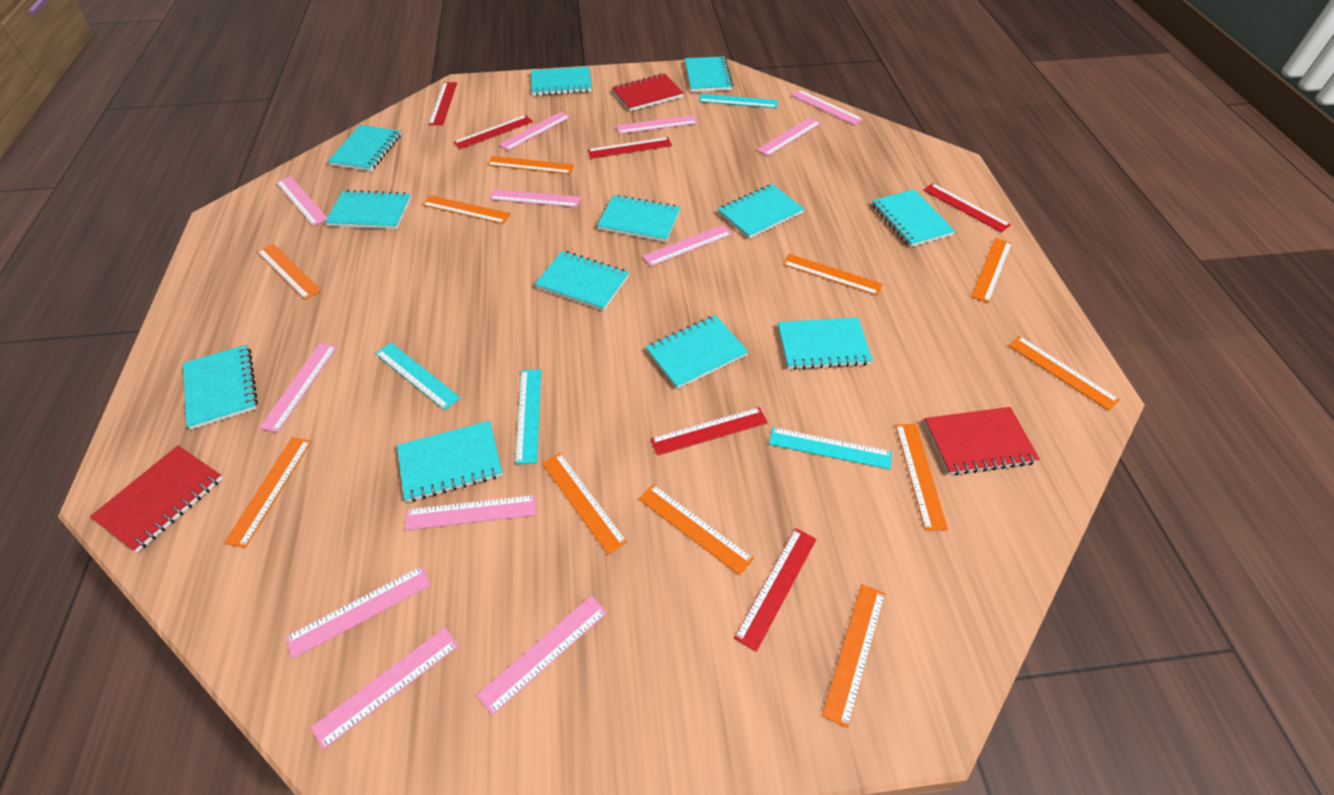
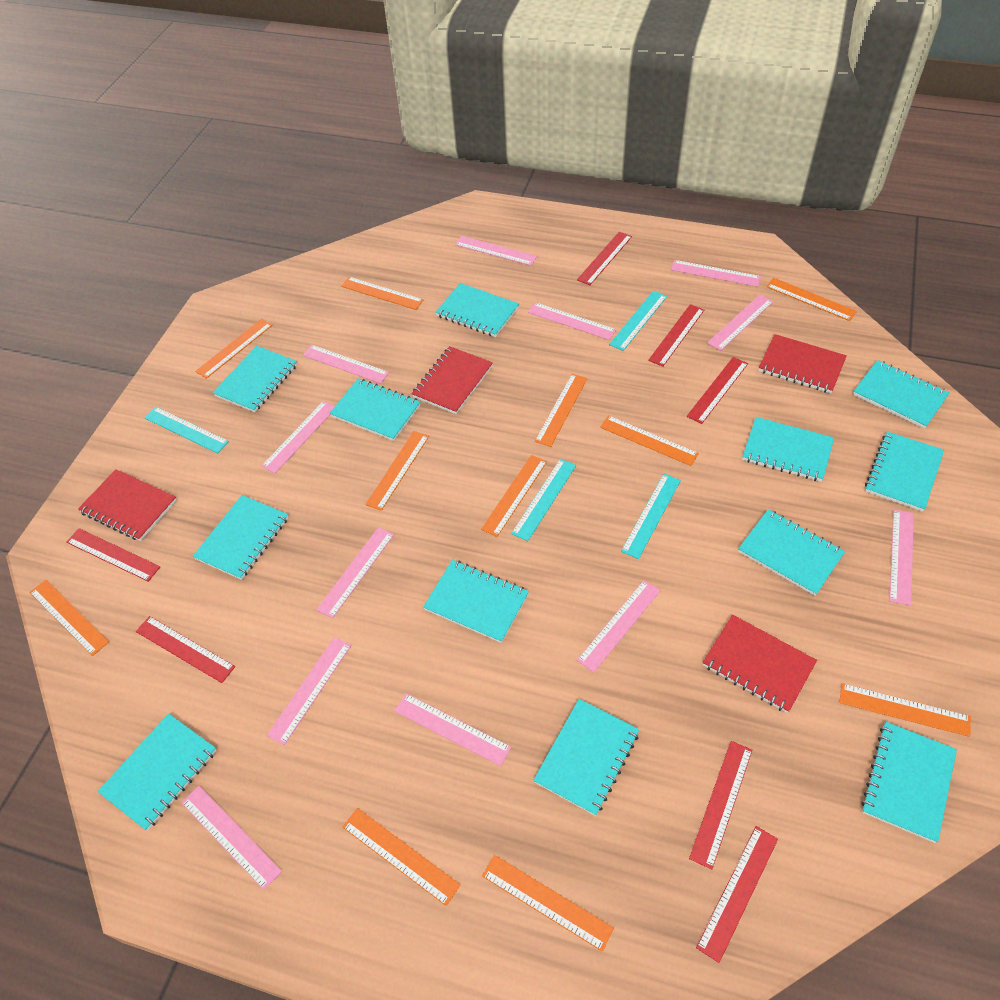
red notebook: [90,446,223,553] [612,73,684,111] [924,407,1040,476] = 3 -> [78,469,177,541] [411,346,493,414] [703,615,817,713] [759,334,847,393] = 4
red ruler: [428,82,457,125] [454,115,533,149] [587,137,672,159] [650,407,768,456] [734,528,816,652] [923,183,1011,233] = 6 -> [67,528,160,582] [136,616,235,683] [577,232,632,285] [648,304,704,367] [686,357,748,424] [689,741,752,869] [696,826,778,963] = 7

